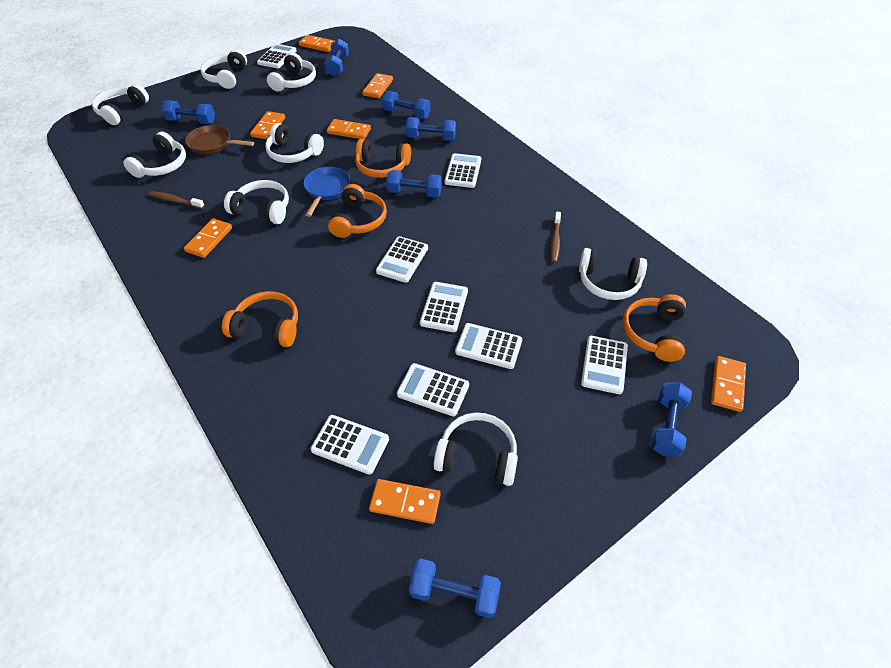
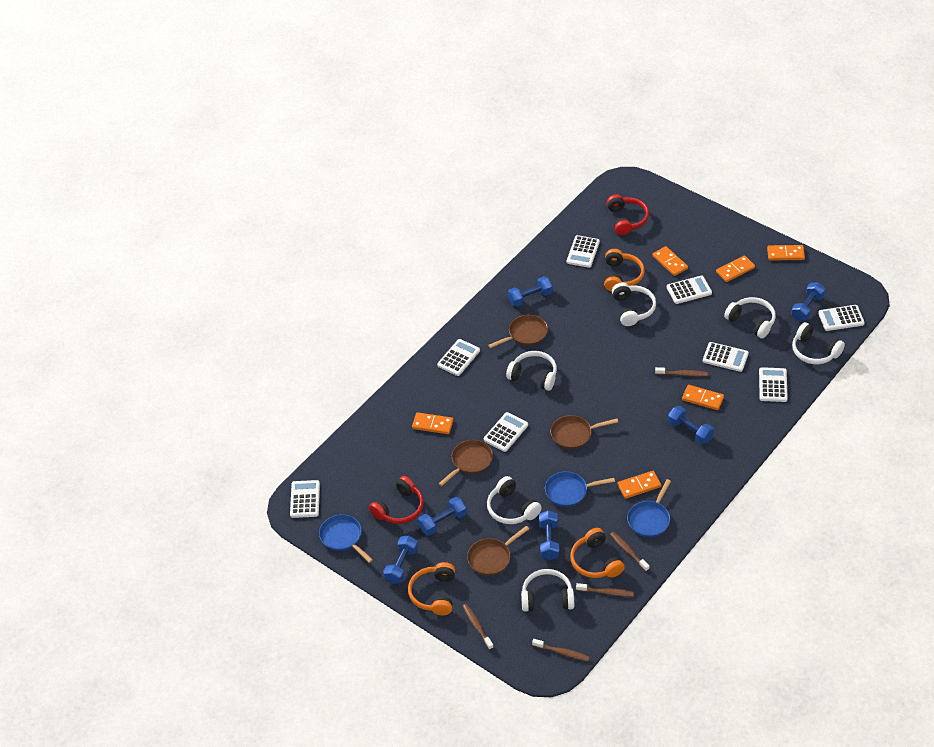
blue dumbbell: [162,101,215,124] [324,39,349,77] [382,91,431,119] [386,170,442,198] [406,117,456,141] [409,559,501,618] [651,382,692,457] = 7 -> [383,536,418,584] [418,497,467,536] [508,276,553,307] [539,510,559,560] [668,406,714,444] [791,282,825,321] = 6
blue pan: [303,167,350,217] = 1 -> [319,514,373,563] [545,471,615,507] [627,479,671,537] = 3
brown pan: [185,125,254,154] = 1 -> [438,440,493,486] [467,526,529,576] [488,315,548,348] [551,415,618,449] = 4
brown toothbrush: [149,191,205,209] [550,212,561,263] = 2 -> [462,604,494,650] [532,639,590,661] [576,583,634,597] [610,532,649,571] [655,367,708,377] = 5
orange domino: [184,218,232,258] [250,111,285,139] [299,35,334,52] [327,119,371,139] [362,73,393,98] [369,479,441,524] [711,356,746,412] = 7 -> [412,412,453,434] [617,471,661,499] [652,246,688,276] [682,385,724,410] [716,255,755,282] [767,245,805,261] = 6
orange headphones: [222,291,298,347] [328,184,387,238] [355,139,411,178] [623,294,686,362] = 4 -> [408,562,455,615] [570,528,625,578] [604,249,645,292] = 3
red headphones: none = 0 -> [369,476,424,524] [607,194,649,235] = 2
white headphones: [92,84,149,125] [123,132,186,178] [200,49,247,89] [224,180,289,224] [265,123,324,163] [267,53,316,91] [434,413,518,486] [579,248,647,300] = 8 -> [487,476,542,524] [506,351,557,391] [521,569,574,612] [612,283,656,326] [724,297,776,338] [792,322,845,364] = 6

